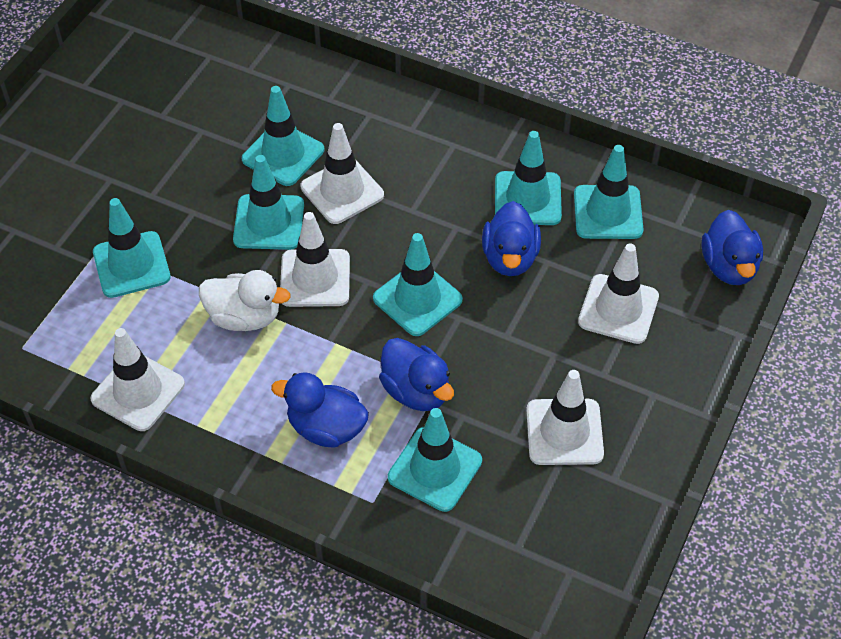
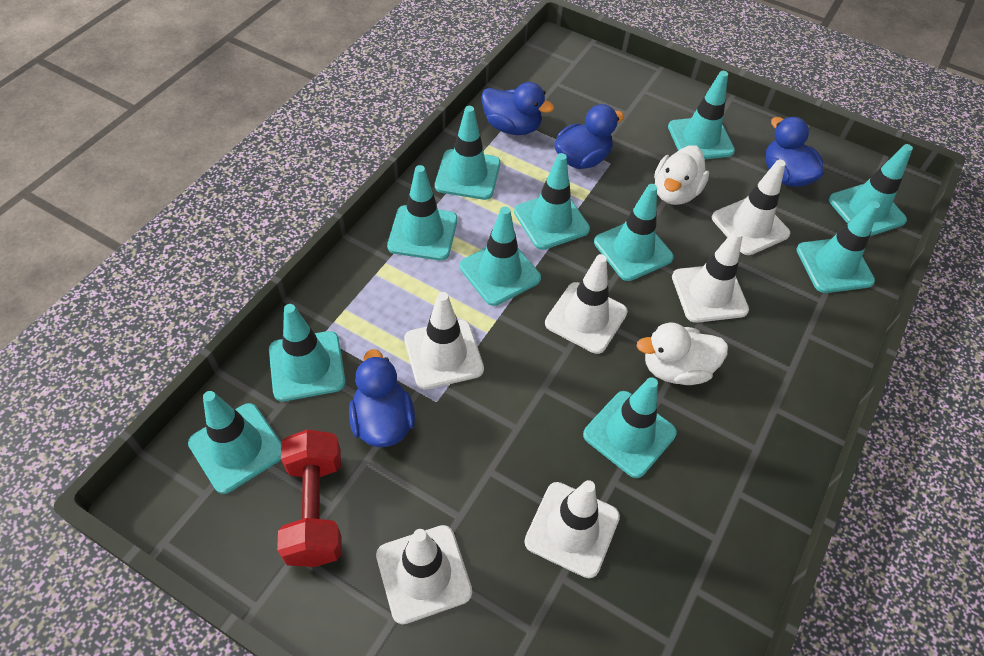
red dumbbell: none = 0 -> [277,429,342,567] = 1
turquoise traffic cone: [93,198,171,298] [233,155,304,250] [242,86,324,186] [373,233,463,336] [388,408,482,512] [495,131,562,225] [574,145,644,239] = 7 -> [188,391,281,494] [269,304,346,401] [387,165,458,261] [435,106,500,200] [460,206,541,306] [514,153,590,250] [583,377,677,478] [594,184,674,281] [668,71,735,159] [796,201,880,293] [829,144,913,236] = 11
white duck: [199,270,291,331] = 1 -> [637,323,728,385] [654,145,709,205] = 2
white traffic cone: [91,328,185,431] [280,212,350,307] [301,123,384,224] [526,370,604,465] [578,243,659,344] = 5 -> [376,525,472,625] [404,292,484,389] [524,480,620,578] [545,254,628,354] [672,229,749,323] [712,160,791,255] = 6

